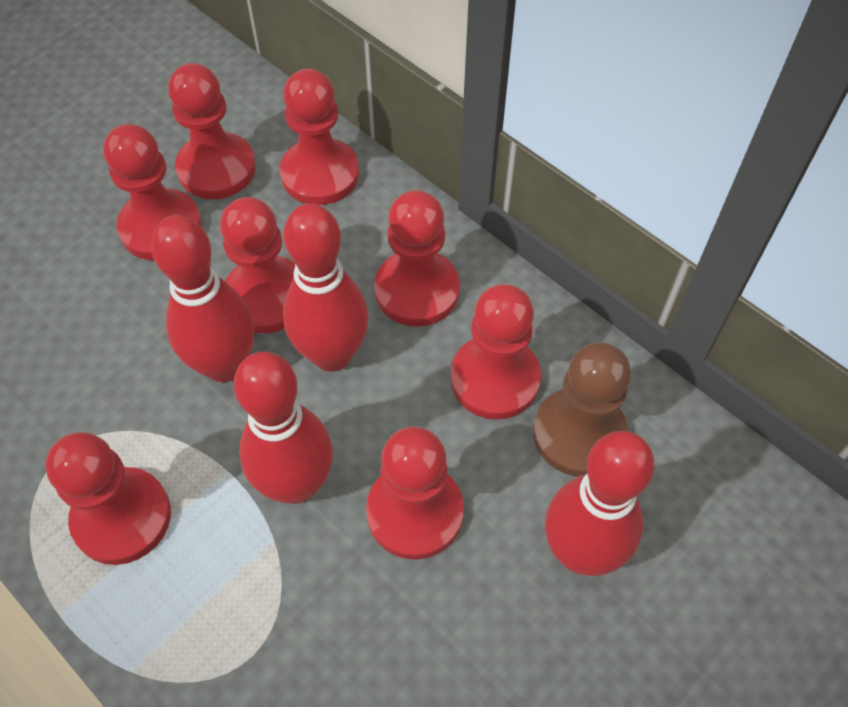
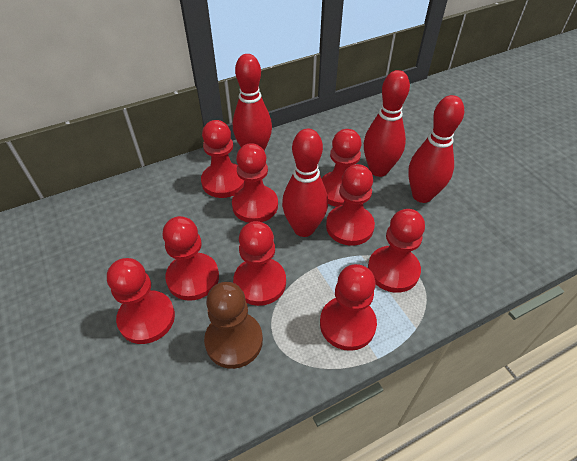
red pawn: [46,432,171,565] [103,124,202,260] [168,63,256,199] [220,197,295,333] [280,69,359,205] [366,426,464,560] [374,190,460,327] [450,284,541,420] = 8 -> [107,258,175,344] [162,216,219,301] [201,120,244,198] [232,143,278,223] [233,221,286,306] [320,264,377,351] [321,129,362,207] [326,164,375,246] [368,209,425,293] = 9

